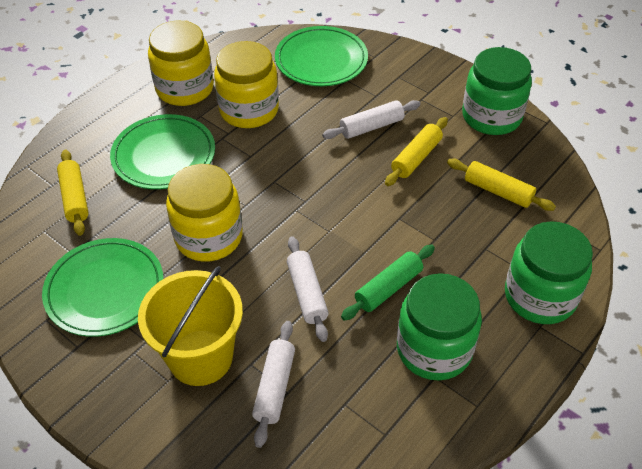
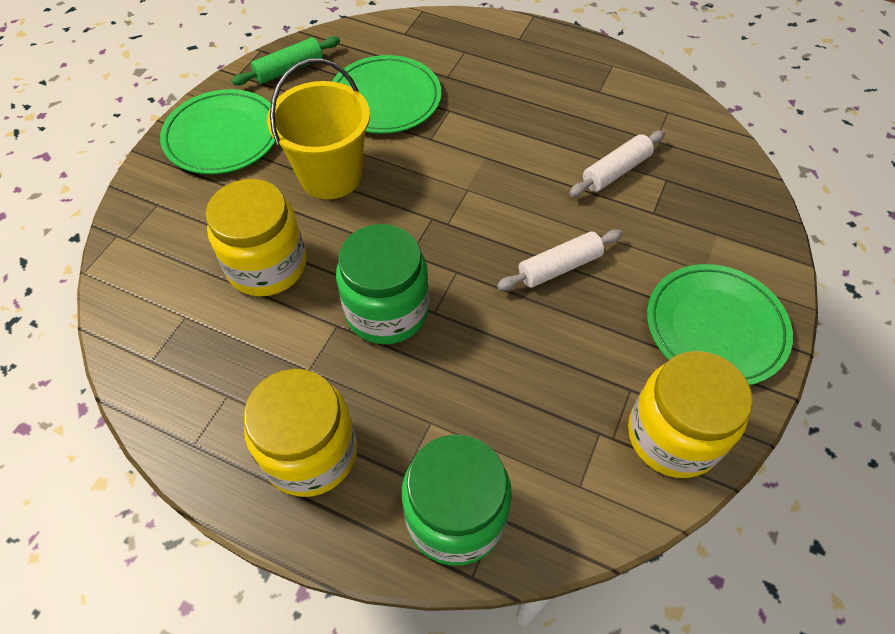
green jar: [397,273,482,380] [462,47,532,135] [505,221,593,324] = 3 -> [336,224,429,344] [402,434,512,566] = 2
white rolling pin: [252,321,295,448] [287,236,329,342] [322,100,421,139] = 3 -> [497,229,623,291] [569,130,665,197] = 2
yellow rolling pin: [57,150,89,236] [385,117,448,186] [447,159,556,211] = 3 -> none = 0

